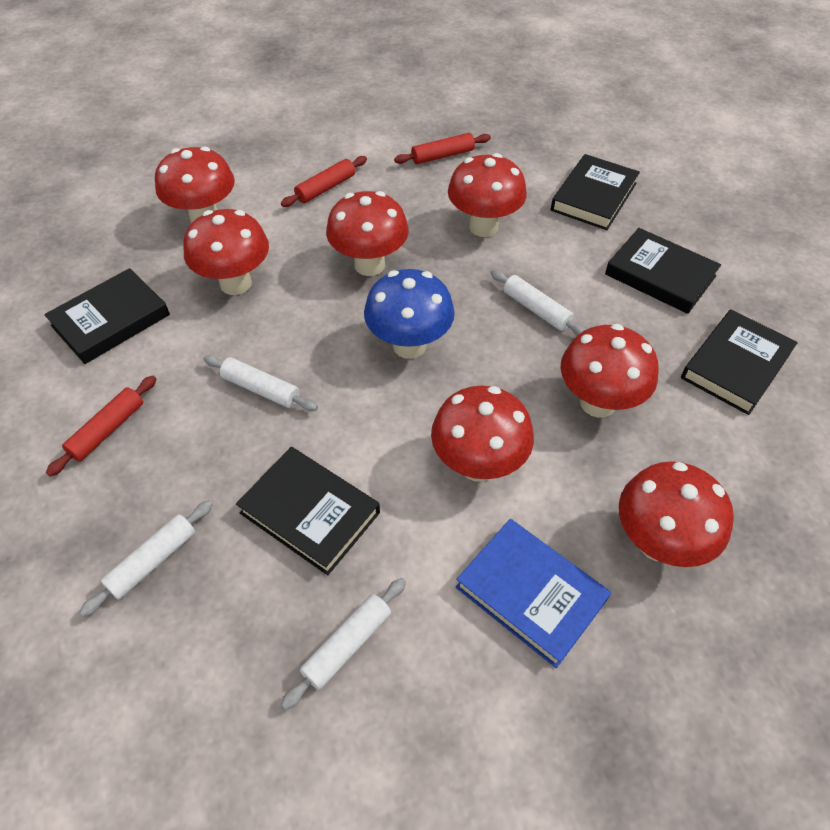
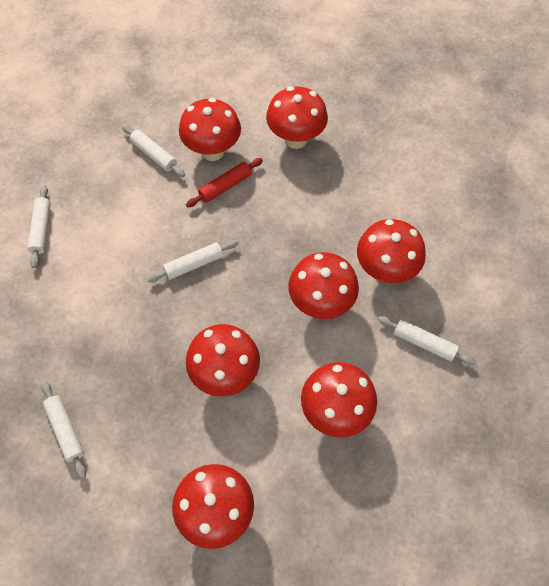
black book: [44,268,170,364] [236,447,380,575] [551,154,640,230] [605,228,721,314] [681,309,798,415] = 5 -> none = 0
blue book: [456,519,611,668] = 1 -> none = 0
blue mushroom: [364,269,455,359] = 1 -> none = 0
red rolling pin: [46,376,157,477] [281,156,367,207] [394,133,491,164] = 3 -> [186,158,263,207] = 1
white rolling pin: [80,500,213,617] [204,355,318,411] [281,578,406,710] [490,269,586,335] = 4 -> [28,185,51,268] [41,381,86,479] [122,125,185,177] [147,240,238,282] [378,316,476,365] = 5

